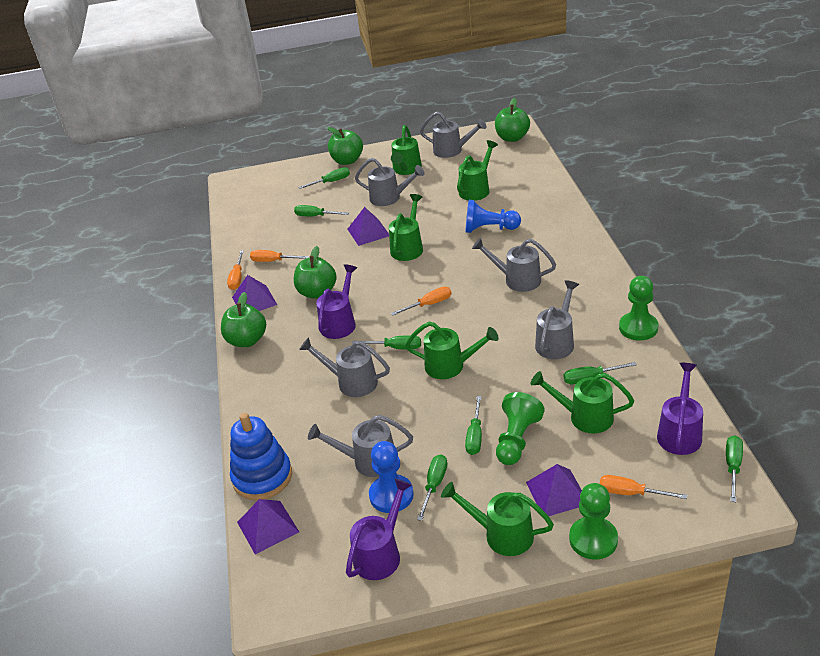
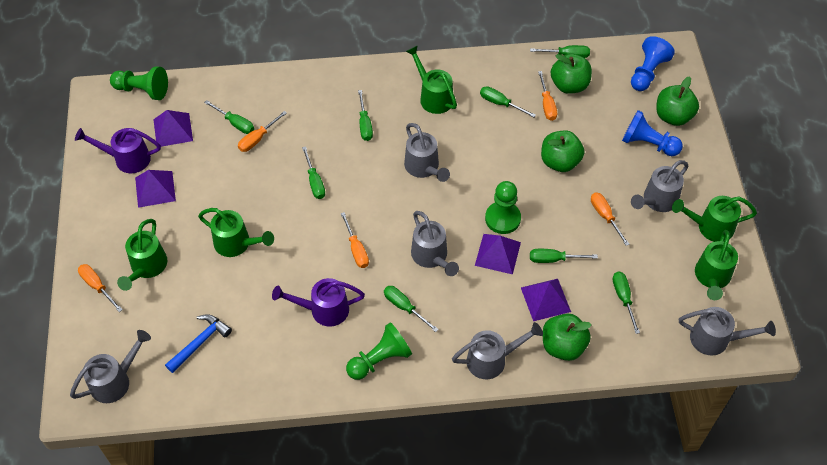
blue hammer: none = 0 -> [165,314,232,373] = 1
blue stacking toy: [230,413,292,500] = 1 -> none = 0
green screwdriver: [294,205,349,216] [298,167,350,189] [352,335,421,350] [417,455,447,521] [465,396,482,455] [564,362,637,384] [726,435,743,502] = 7 -> [204,100,254,134] [302,146,325,199] [358,90,373,141] [384,286,439,332] [480,86,536,117] [530,45,590,58] [530,249,598,263] [613,272,640,334] = 8
green watering can: [389,194,423,261] [391,125,422,175] [405,322,499,379] [441,482,554,556] [457,140,498,201] [530,371,634,433] = 6 -> [117,219,167,291] [198,208,274,257] [406,45,457,114] [672,196,757,242] [695,230,738,300] = 5
orange screwdriver: [227,250,244,290] [250,250,309,262] [391,287,451,316] [600,475,687,499] = 4 -> [78,264,123,312] [238,111,287,152] [341,212,369,268] [538,71,557,121] [591,193,630,246] = 5
purple watering can: [316,264,357,339] [346,479,412,580] [657,363,703,455] = 3 -> [75,128,161,173] [272,278,365,326] = 2

